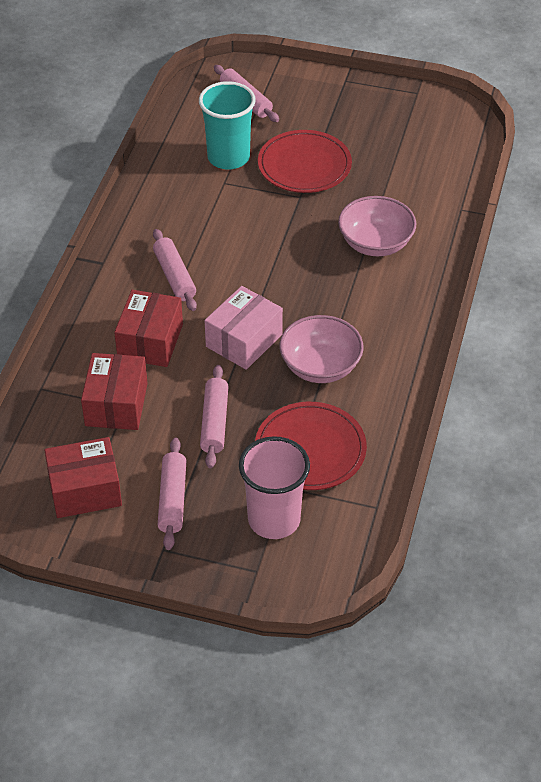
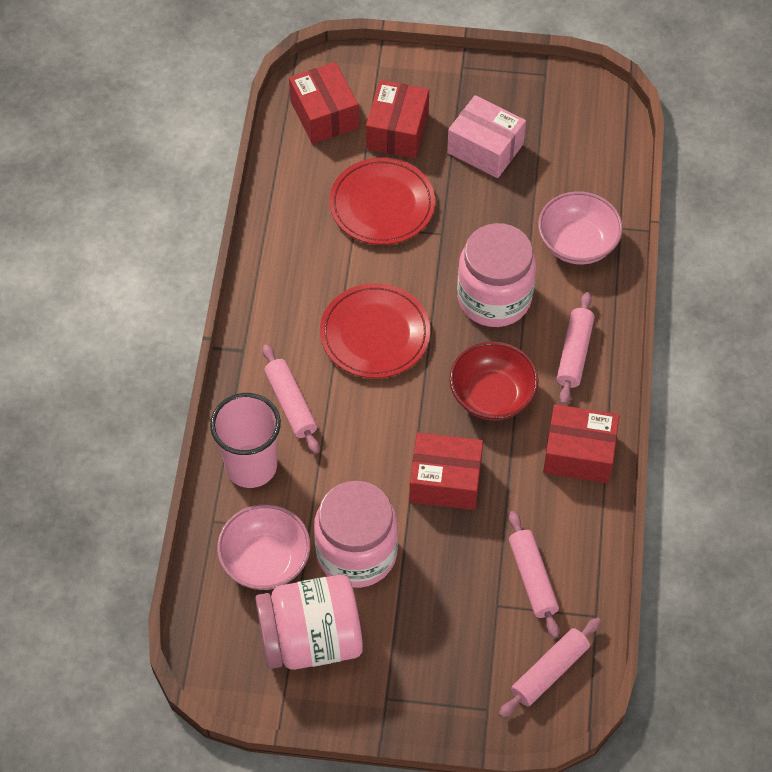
pink jar: none = 0 -> [255,575,363,670] [314,481,398,588] [457,223,536,327] = 3
red bowl: none = 0 -> [450,341,539,421] = 1
red box: [44,437,122,518] [81,353,148,430] [114,290,183,367] = 3 -> [289,62,359,144] [366,80,429,158] [409,433,483,510] [543,404,620,483] = 4
turquoise cup: [199,81,256,170] = 1 -> none = 0

